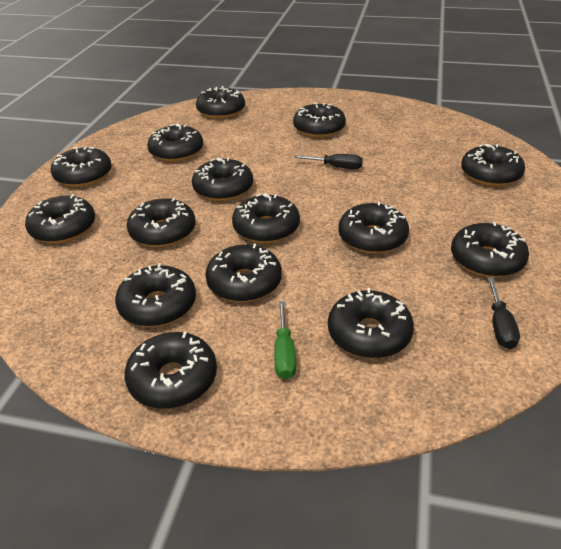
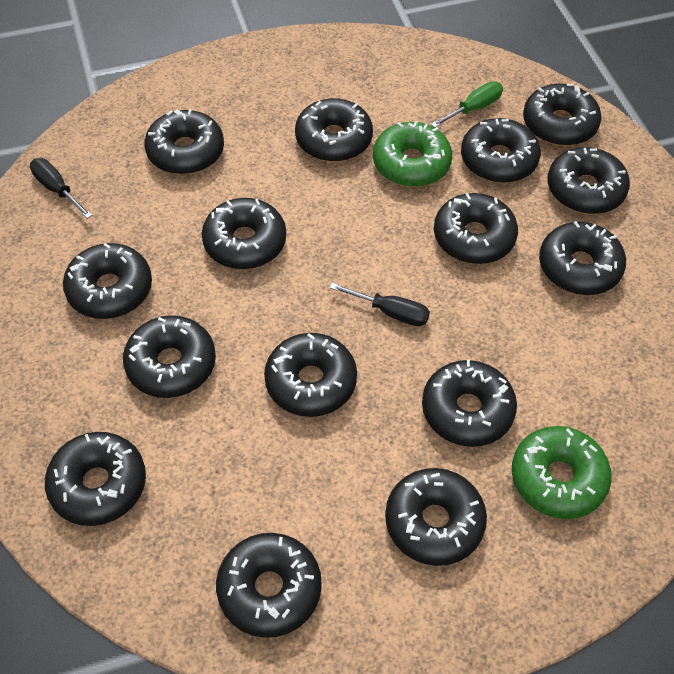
green donut: none = 0 -> [373,121,452,187] [512,426,612,519] = 2

